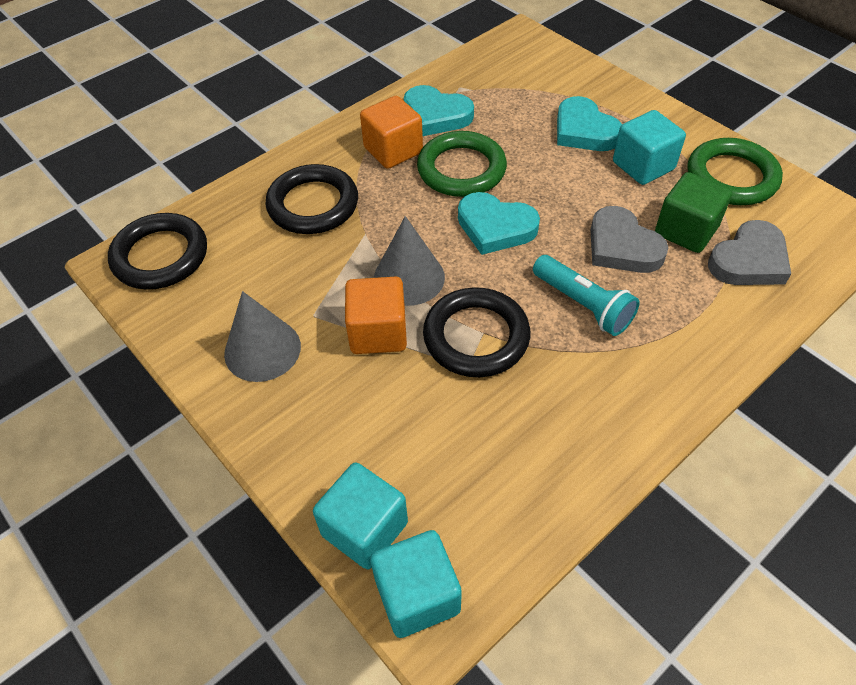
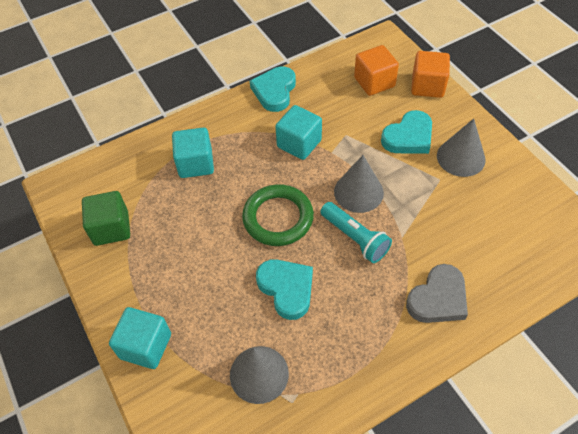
black ring: [108,213,207,290] [265,164,358,234] [423,287,530,377] = 3 -> none = 0
green ring: [417,131,507,197] [687,138,783,205] = 2 -> [242,184,314,246] = 1
grey cone: [224,291,301,382] [374,216,445,306] = 2 -> [230,346,289,404] [334,155,384,213] [437,119,486,177] = 3
grey heart: [590,206,668,273] [708,220,791,285] = 2 -> [406,264,468,323] = 1

